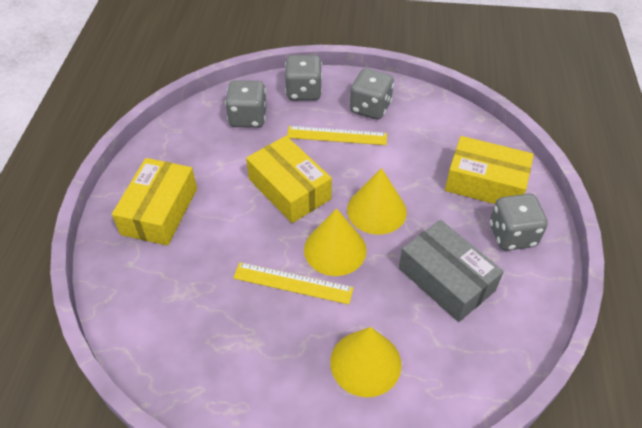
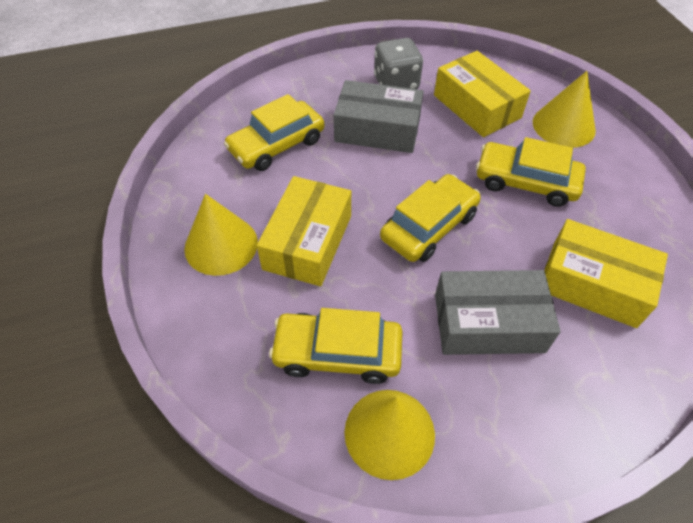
grey box: [399,220,504,322] = 1 -> [334,80,424,153] [435,270,561,355] = 2
grey dice: [225,80,267,128] [285,55,322,100] [350,69,394,120] [490,194,548,251] = 4 -> [374,38,423,89] = 1
yellow car: none = 0 -> [224,94,324,171] [269,308,403,384] [380,174,481,262] [476,137,586,207] = 4
yellow ruler: [233,262,354,305] [287,126,387,145] = 2 -> none = 0

